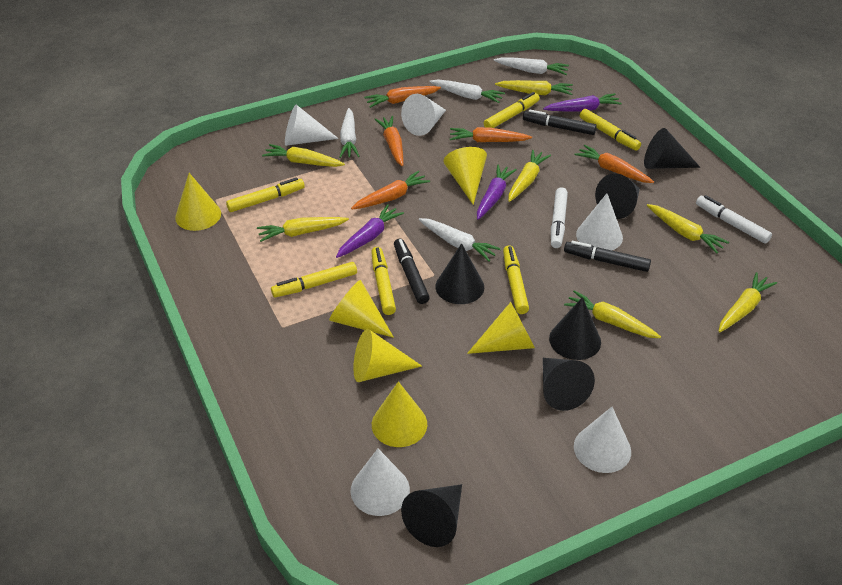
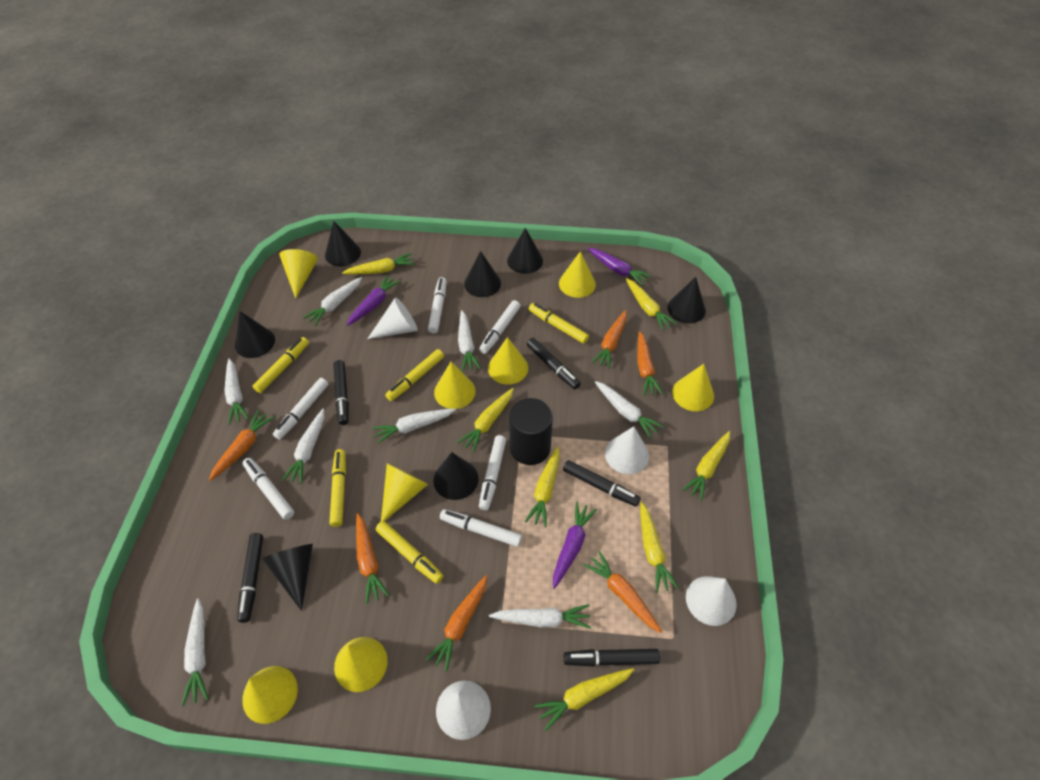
black cone: [401,484,462,547] [435,243,484,304] [543,358,595,411] [549,297,601,360] [595,173,640,219] [644,128,700,169] = 6 -> [235,311,275,358] [262,544,313,611] [325,221,361,267] [433,452,479,500] [464,251,501,297] [507,228,543,274] [667,277,706,324] = 7
black cylinder: none = 0 -> [509,398,553,465] = 1
black marker: [394,238,430,304] [523,110,597,135] [564,241,651,272] = 3 -> [237,533,263,623] [333,360,349,425] [527,338,580,389] [563,460,640,507] [564,649,660,667] = 5
orange carrot: [351,171,430,210] [364,86,441,108] [375,116,404,166] [450,127,532,142] [575,145,654,183] = 5 -> [209,410,274,481] [356,513,389,604] [425,575,487,672] [583,551,662,633] [591,310,627,369] [637,331,663,396] = 6
white carrot: [340,108,360,158] [419,218,501,262] [429,79,505,103] [494,57,569,75] = 4 -> [182,598,209,706] [225,358,249,425] [282,409,324,484] [303,277,362,326] [372,408,456,444] [458,310,481,372] [489,604,591,628] [595,381,664,439] = 8
white cone: [285,105,339,146] [350,449,410,516] [401,94,446,136] [574,407,631,473] [576,193,623,250] = 5 -> [367,297,418,339] [436,681,491,740] [605,426,649,474] [686,576,737,626] = 4
white marker: [551,187,568,248] [696,195,772,244] = 2 -> [243,458,294,520] [273,378,328,440] [428,277,447,333] [440,509,522,547] [479,300,521,354] [479,435,506,510] = 6
yellow cone: [175,173,221,231] [329,280,394,338] [353,329,422,382] [372,381,427,447] [443,147,487,205] [467,302,535,354] = 6 -> [242,666,298,724] [279,249,318,299] [334,637,388,692] [381,463,428,521] [434,362,476,409] [488,337,528,384] [559,251,596,298] [672,364,714,411] = 8
yellow marker: [226,178,305,212] [271,262,357,297] [371,247,396,315] [484,92,540,128] [503,246,529,314] [580,109,641,151] = 6 -> [252,337,309,393] [329,449,346,527] [375,521,443,584] [385,349,444,401] [529,303,589,344] = 5

